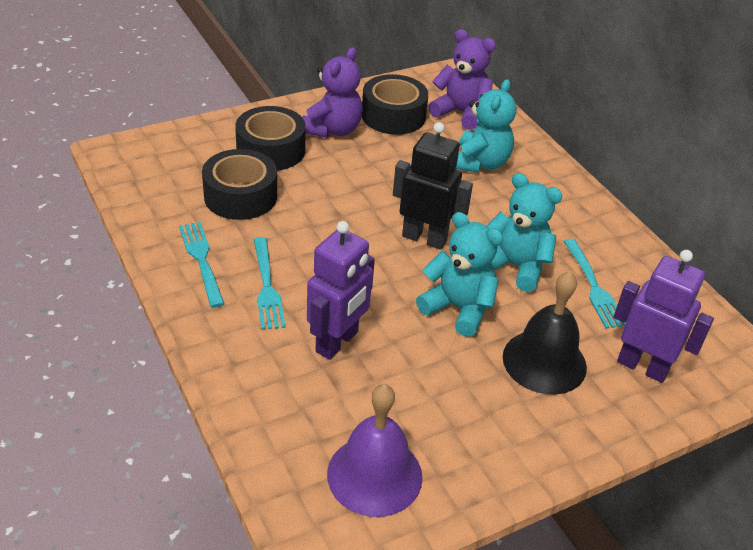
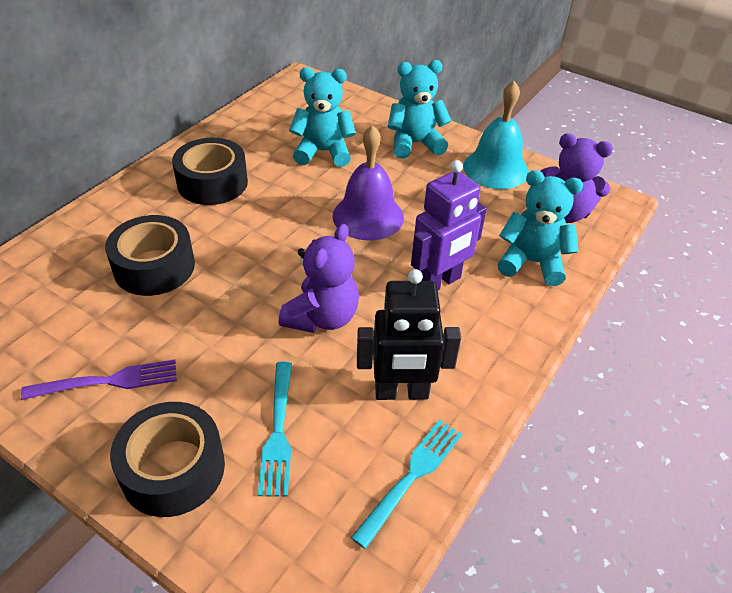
black bell: [503,271,587,395] = 1 -> none = 0
purple fork: none = 0 -> [21,360,177,400] = 1
purple robot: [307,221,375,360] [614,250,714,383] = 2 -> [411,160,487,290] = 1
turquoise bell: none = 0 -> [463,81,529,189] = 1
turquoise fork: [179,222,224,308] [253,237,286,330] [564,239,626,329] = 3 -> [258,361,292,496] [351,420,462,549] = 2

